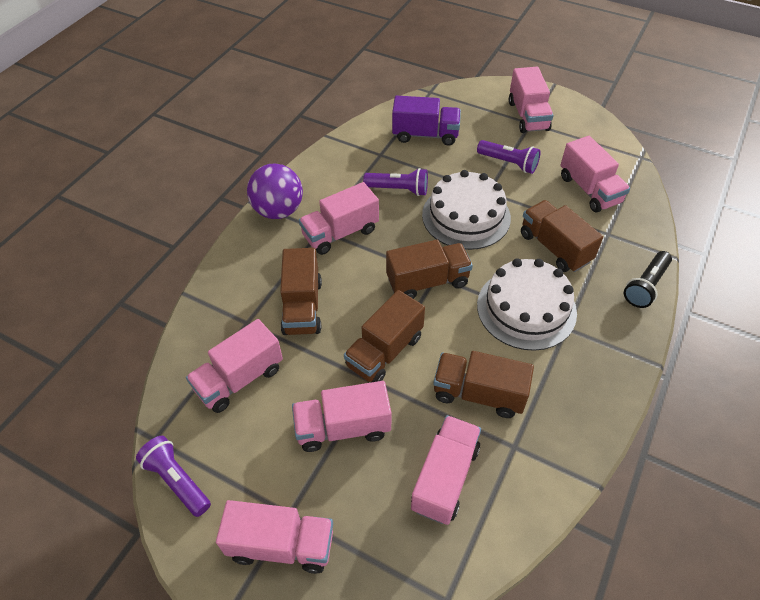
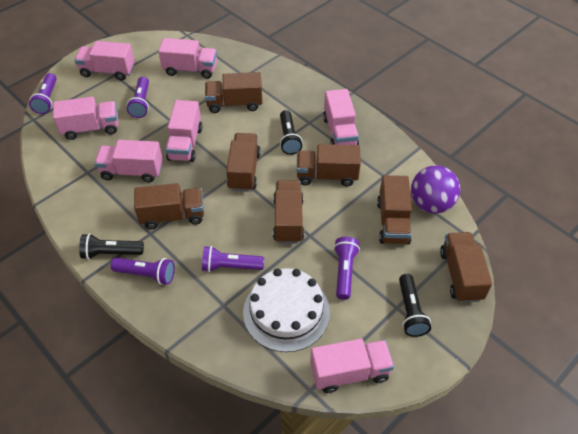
black flashlight: [624,251,672,308] = 1 -> [79,233,144,260] [280,110,302,155] [399,274,431,337] = 3
brown truck: [280,248,322,335] [344,290,425,382] [386,240,473,299] [433,351,534,418] [521,200,603,272] = 5 -> [134,183,204,229] [205,72,262,113] [226,133,261,192] [273,180,304,244] [297,144,361,186] [377,175,412,244] [440,232,492,303] = 7
purple flashlight: [136,436,211,517] [363,168,428,196] [477,140,541,174] = 3 -> [29,73,56,114] [111,258,175,285] [127,77,149,118] [202,246,264,272] [334,237,360,300] = 5
purple truck: [392,95,461,146] = 1 -> none = 0
white cake: [422,170,511,250] [477,259,577,351] = 2 -> [243,268,330,352] = 1

